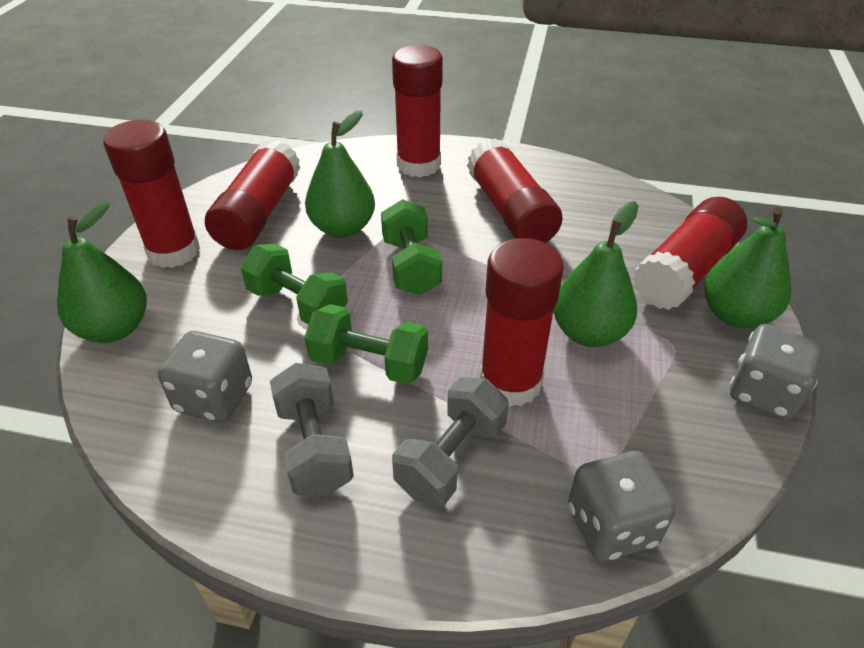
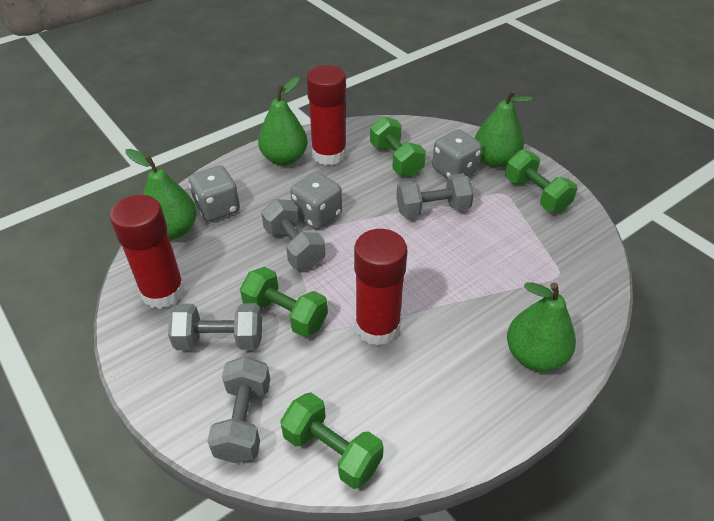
green dumbbell: [241,244,348,325] [304,304,428,384] [381,199,442,295] = 3 -> [240,267,328,337] [280,392,384,489] [370,116,426,177] [505,150,577,212] = 4
grey dumbbell: [270,363,354,496] [392,377,509,506] = 2 -> [168,303,262,350] [207,356,270,463] [261,199,325,269] [396,174,474,218] = 4
red glue stick: [103,120,200,268] [205,139,300,250] [392,45,443,177] [467,138,563,243] [480,238,564,407] [633,197,747,310] = 6 -> [110,195,185,309] [306,65,347,165] [354,229,407,346] = 3

